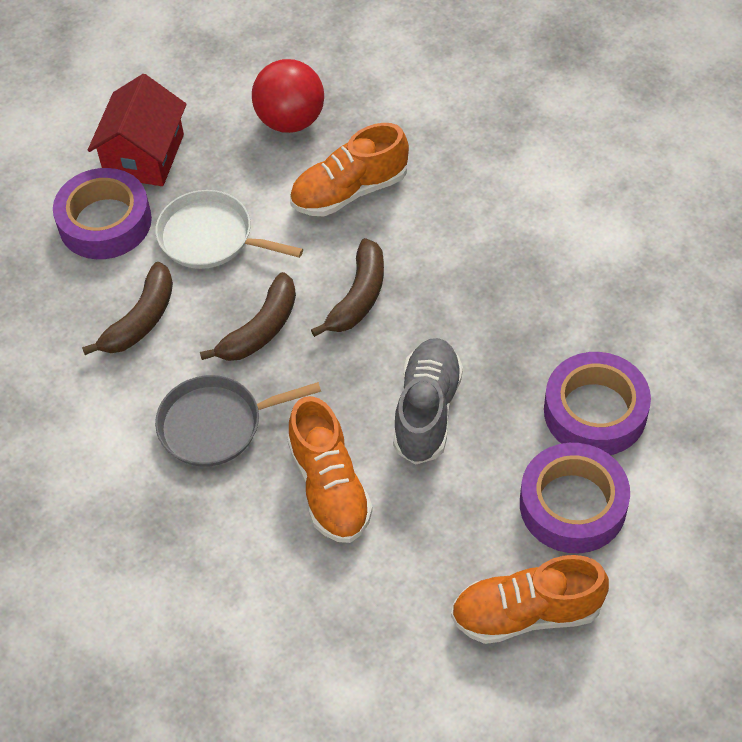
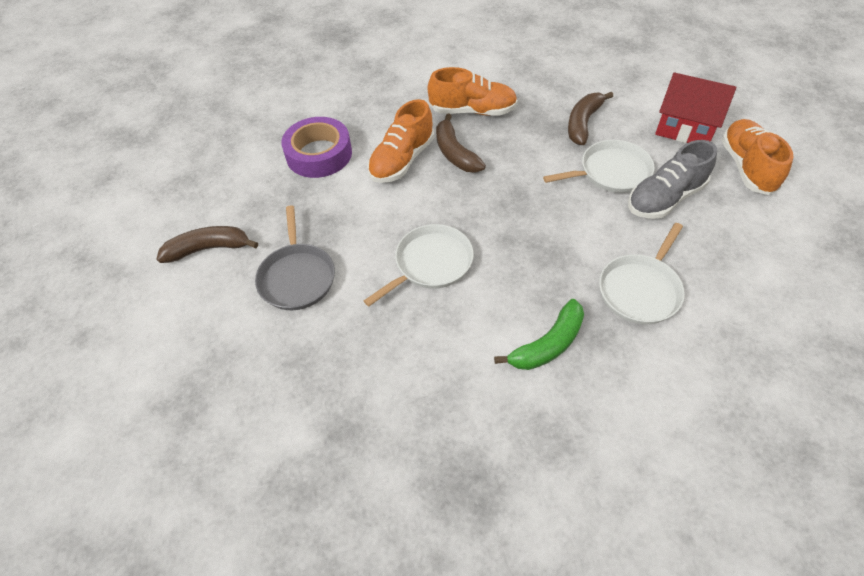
green banana: none = 0 -> [494,299,584,370] = 1
purple tape: [53,168,152,259] [520,443,630,553] [544,352,651,455] = 3 -> [281,117,352,178] = 1
red ball: [252,59,324,133] = 1 -> none = 0
white pan: [155,190,303,269] = 1 -> [364,224,474,306] [543,140,655,193] [599,223,685,324] = 3

